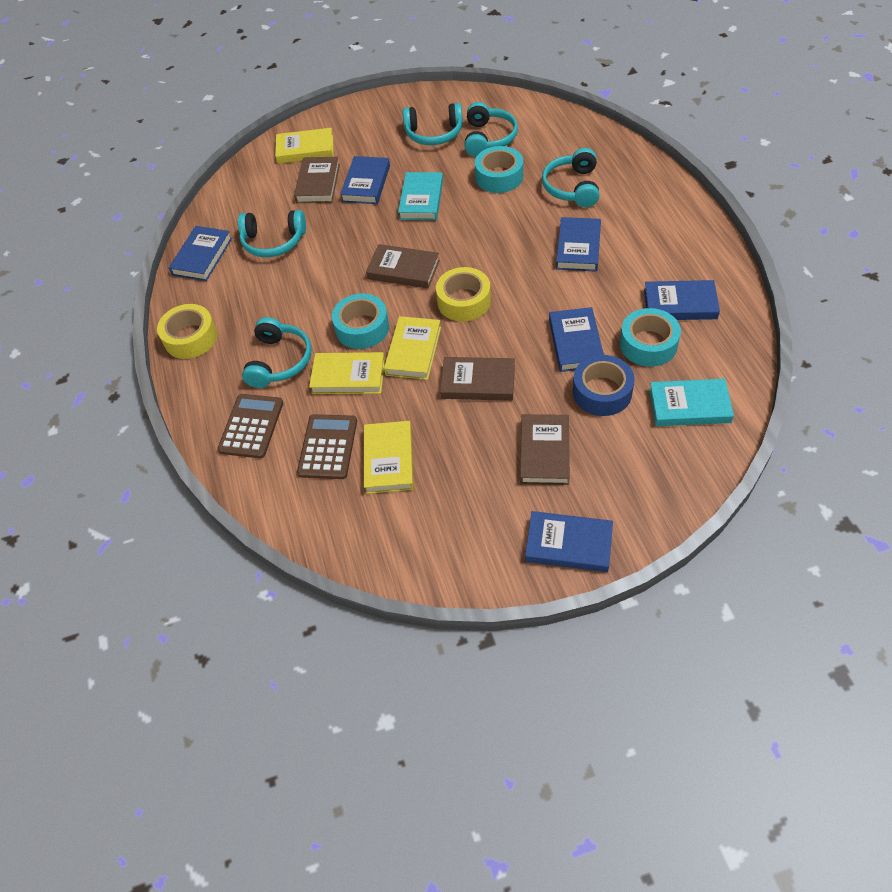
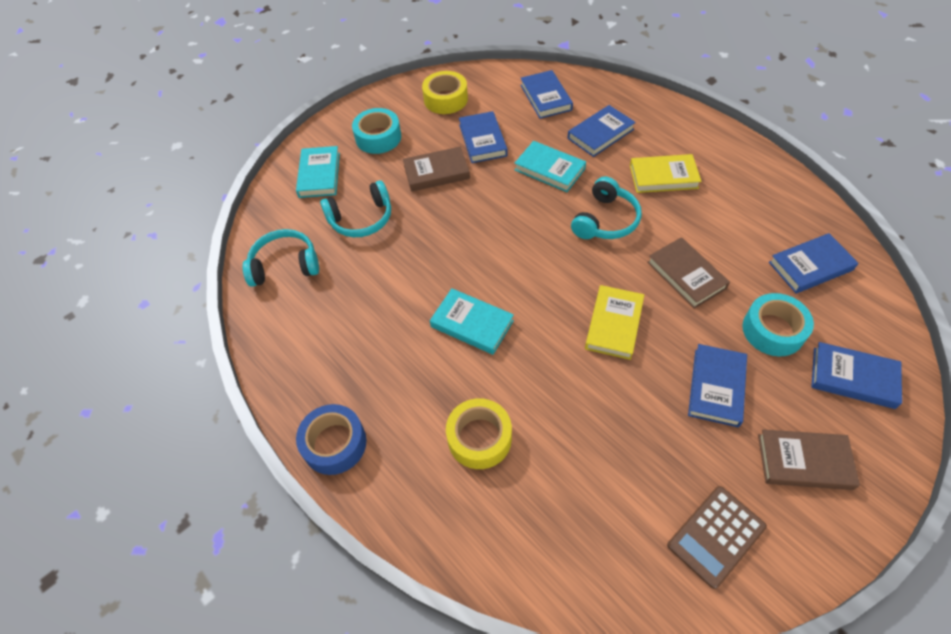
brown book: [294,157,340,203] [366,244,440,289] [440,357,515,401] [520,414,570,485] = 4 -> [403,147,470,192] [647,237,730,309] [758,429,860,490] = 3
brown calculator: [217,394,283,458] [297,414,357,479] = 2 -> [667,486,767,589] = 1
turquoise book: [398,172,443,220] [649,379,734,426] = 2 -> [296,146,340,198] [430,288,514,355] [515,141,586,192] = 3
turquoise headphones: [238,210,306,257] [242,317,312,388] [403,103,463,145] [464,102,518,157] [542,148,600,207] = 5 -> [242,229,319,287] [320,180,391,237] [571,177,642,239] = 3
turquoise tape: [332,293,389,349] [475,146,523,193] [620,308,681,367] = 3 -> [352,108,401,154] [742,293,814,356] = 2
yellow book: [275,128,334,164] [309,352,385,394] [364,421,414,494] [384,316,441,380] = 4 -> [585,285,644,360] [630,154,702,193] = 2

